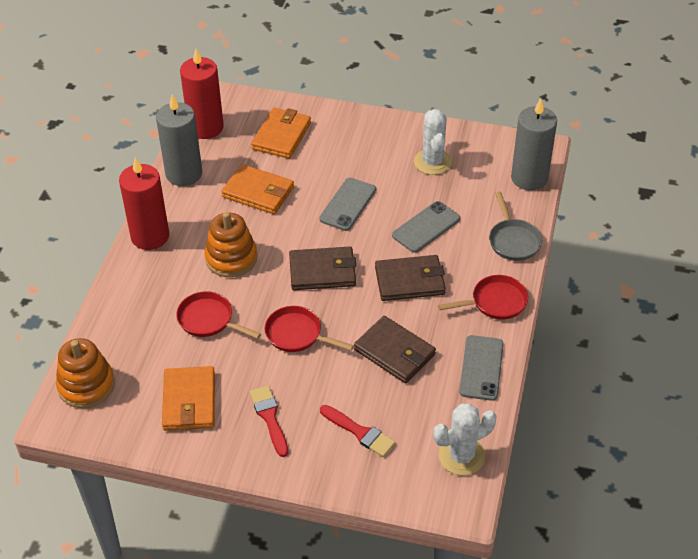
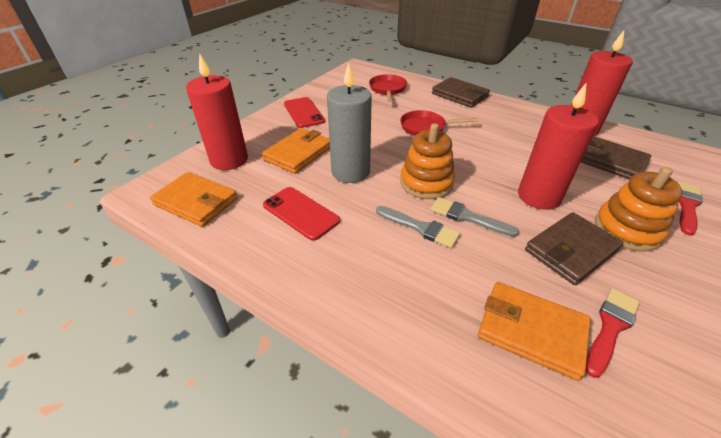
grey brush: none = 0 -> [376,206,460,248] [430,197,519,237] = 2
grey candle: [156,94,202,186] [511,98,557,191] = 2 -> [327,63,372,183] = 1
grey pan: [489,192,542,261] = 1 -> none = 0
grey phone: [319,178,376,231] [392,201,460,253] [459,335,504,401] = 3 -> none = 0
red candle: [119,157,169,250] [180,49,224,139] = 2 -> [186,53,248,170] [518,84,599,210] [571,31,633,136] = 3
red pan: [176,291,261,339] [265,306,354,352] [438,275,528,320] = 3 -> [369,74,407,102] [400,110,478,136] = 2
red phone: none = 0 -> [263,187,340,241] [284,97,325,128] = 2
white cactus: [414,109,452,175] [433,403,497,476] = 2 -> none = 0

